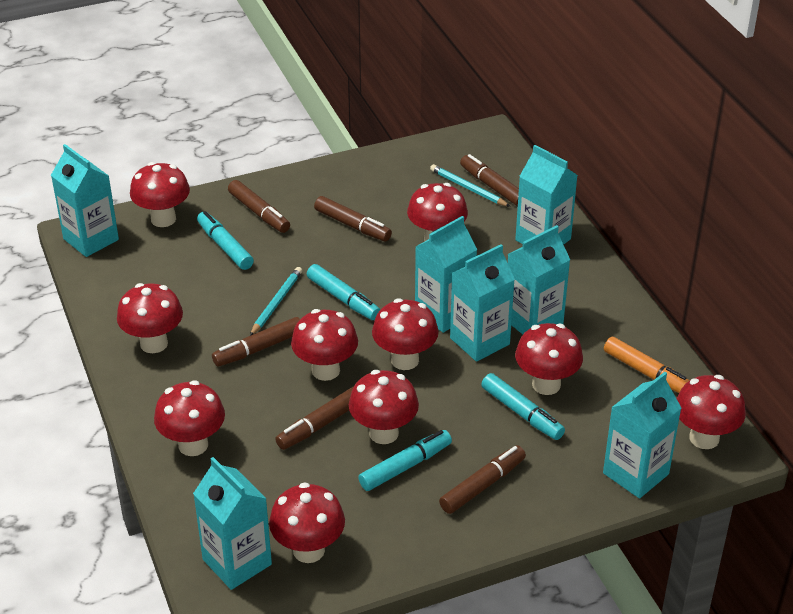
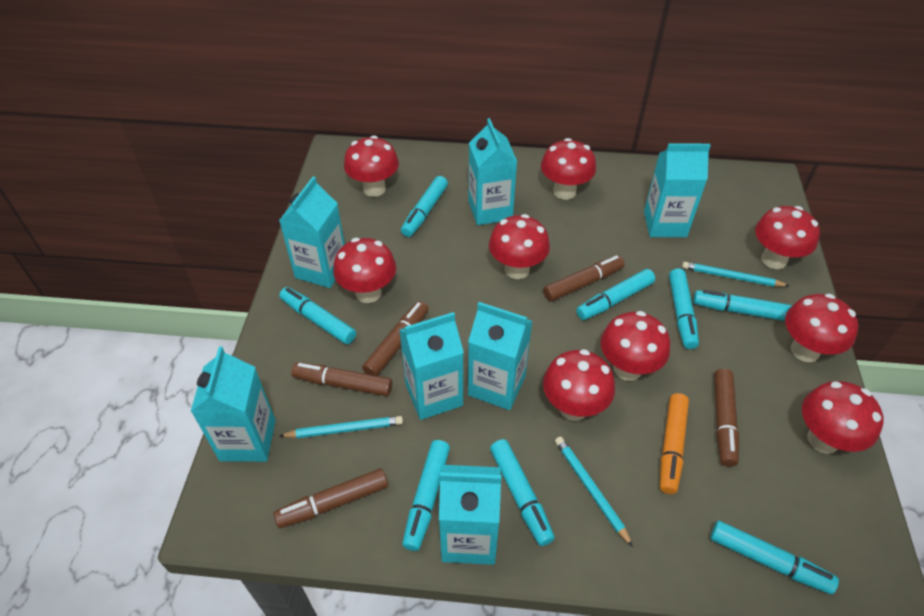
brown marker: [212,317,300,367] [228,180,290,233] [275,387,354,450] [314,196,392,241] [439,445,526,514] [460,154,519,206] = 6 -> [273,468,388,528] [291,362,392,396] [362,301,429,376] [543,255,625,301] [714,369,739,467] = 5
red mushroom: [117,283,183,353] [130,162,190,227] [154,380,225,456] [269,482,345,563] [291,309,358,381] [349,370,419,444] [372,299,439,370] [407,183,468,242] [515,323,583,395] [676,375,746,449] = 10 -> [333,238,396,303] [344,136,399,197] [489,214,550,279] [541,138,596,200] [543,349,615,421] [600,311,670,381] [755,206,820,269] [785,294,858,362] [802,381,884,454] = 9
turquoise marker: [197,211,254,270] [307,264,380,320] [358,430,452,491] [481,373,565,440] = 4 -> [279,287,356,344] [401,176,448,237] [402,440,450,551] [490,439,555,546] [576,269,655,320] [669,268,699,349] [693,290,792,321] [710,521,839,594] = 8
turquoise pencil: [250,267,302,336] [430,164,511,207] = 2 -> [279,416,403,438] [555,437,633,547] [682,262,789,287] = 3

